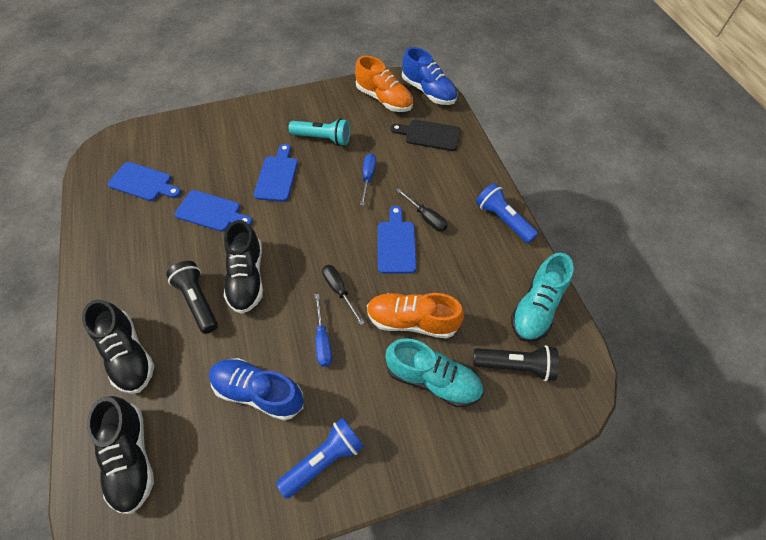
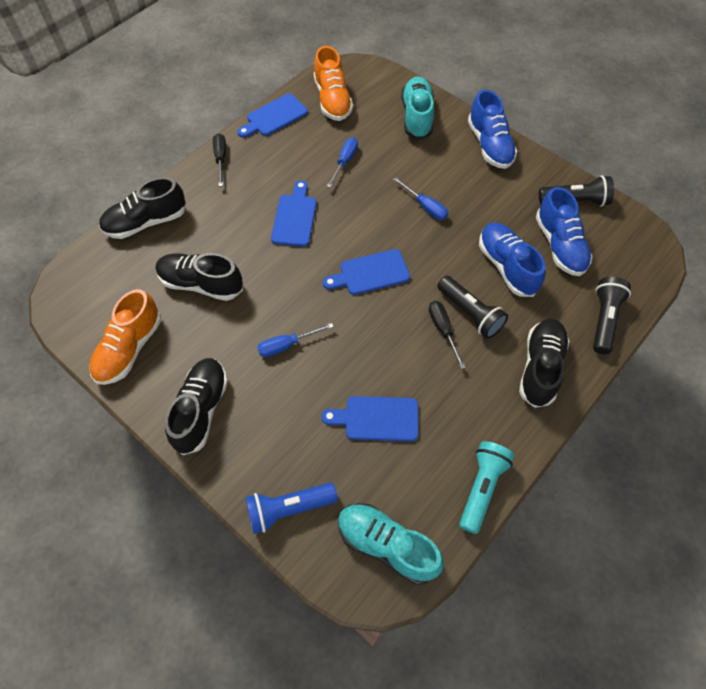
black cutting board: [391,119,461,151] = 1 -> none = 0
black flashlight: [166,261,218,334] [473,345,559,381] = 2 -> [438,276,508,339] [539,175,614,207] [593,277,631,355] = 3
black shoe: [82,300,154,394] [87,396,154,514] [224,220,263,314] = 3 -> [99,177,186,239] [156,253,243,301] [165,358,228,455] [519,318,569,408] = 4
blue flashlight: [276,418,364,499] [476,183,538,243] = 2 -> [245,483,338,534] = 1
blue screwdriver: [314,294,332,367] [360,154,376,206] = 2 -> [257,323,334,357] [327,137,358,188] [393,177,448,220] = 3
blue shoe: [209,358,304,421] [402,47,457,105] = 2 -> [468,90,517,169] [479,222,545,297] [536,187,593,276] = 3

